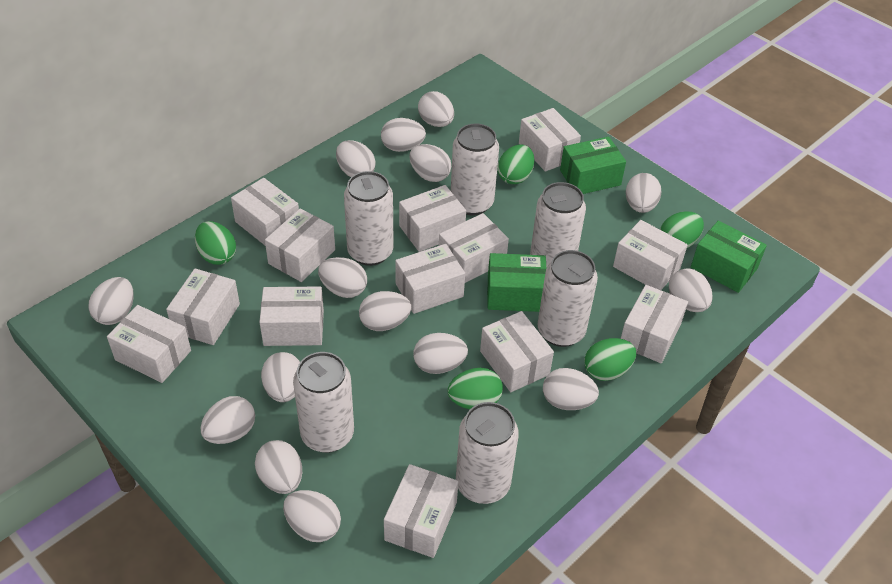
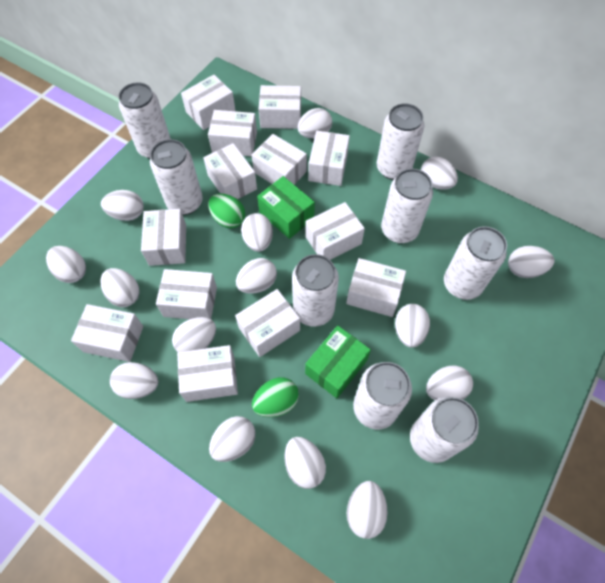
green box: [487,253,546,312] [560,137,626,194] [691,221,767,293] = 3 -> [257,176,315,239] [305,326,371,398] = 2
green egg: [195,221,236,265] [448,368,503,409] [498,145,534,184] [584,338,636,381] [660,211,704,248] = 5 -> [208,193,245,228] [252,377,299,417] = 2
white can: [293,352,354,453] [344,171,394,266] [451,124,499,215] [456,402,519,504] [530,182,586,268] [538,250,598,347] = 6 -> [119,82,171,159] [150,139,203,215] [292,254,339,327] [353,362,412,429] [377,103,424,180] [381,169,433,243] [410,397,479,463] [444,226,507,300] = 8

